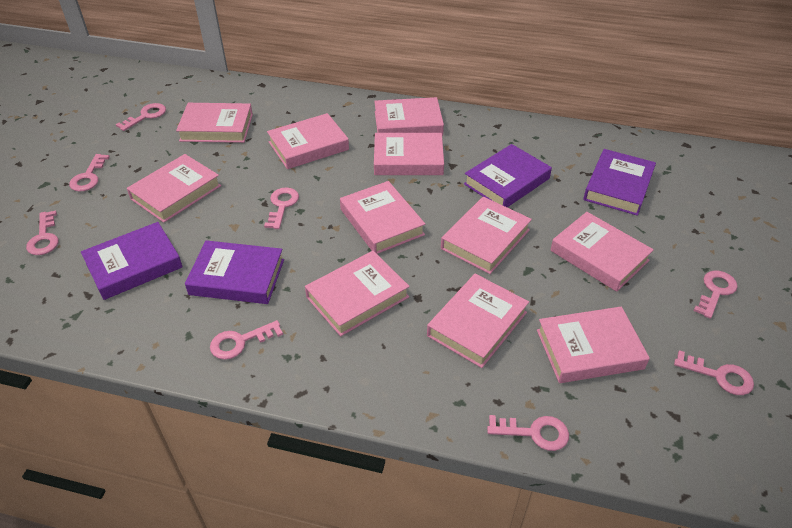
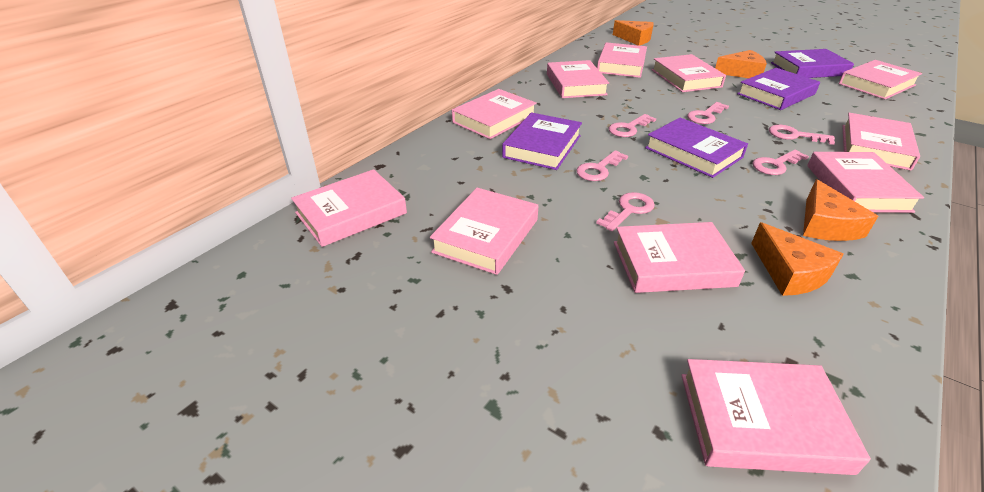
orange cheese: none = 0 -> [613,20,654,46] [715,50,767,78] [751,222,844,296] [803,179,878,241] = 4
pink key: [26,211,58,255] [69,154,110,192] [116,103,166,131] [210,320,283,360] [264,188,299,229] [487,415,569,451] [674,350,754,395] [694,271,738,319] = 8 -> [576,150,628,181] [596,192,655,231] [609,114,656,137] [687,102,729,124] [752,150,809,175] [769,125,835,145] = 6

